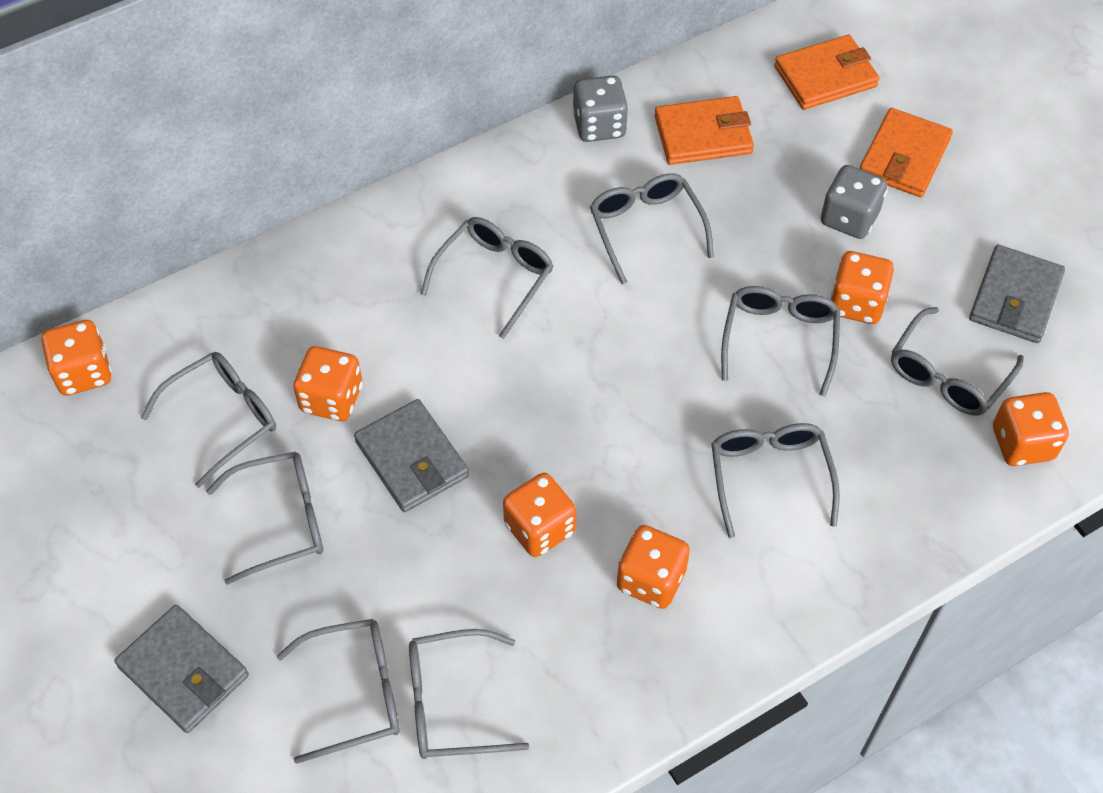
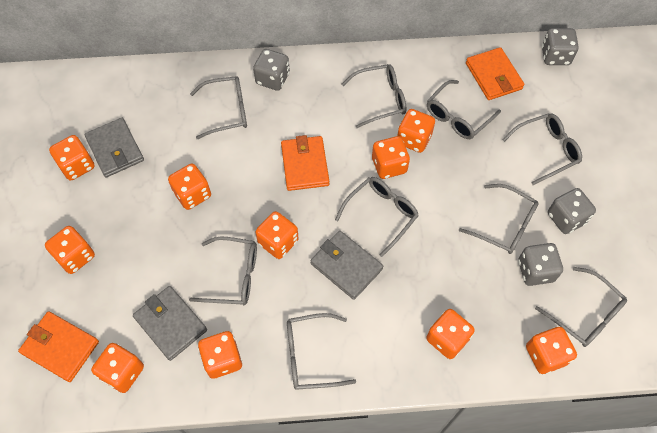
grey dice: [572,75,628,142] [821,165,887,239] = 2 -> [253,49,290,91] [518,243,563,286] [542,28,579,65] [548,188,596,234] = 4
orange dice: [41,320,112,396] [293,346,363,421] [503,473,576,557] [617,525,690,609] [830,251,894,324] [993,392,1069,466] = 6 -> [45,226,95,274] [49,135,95,181] [91,343,144,393] [168,163,211,210] [198,331,242,379] [255,211,299,259] [372,136,410,179] [397,109,435,153] [426,309,475,359] [526,327,577,374] = 10

